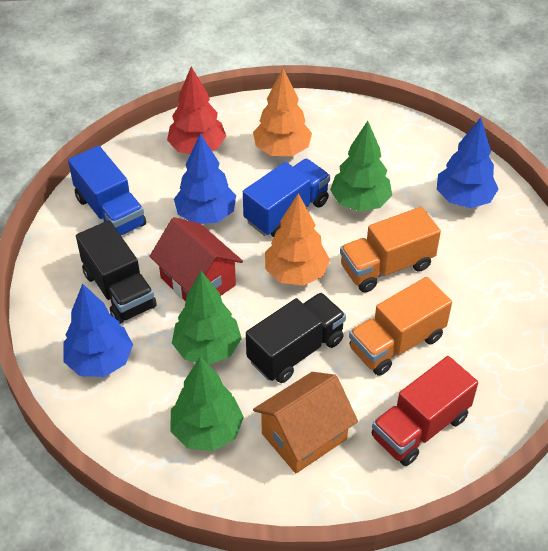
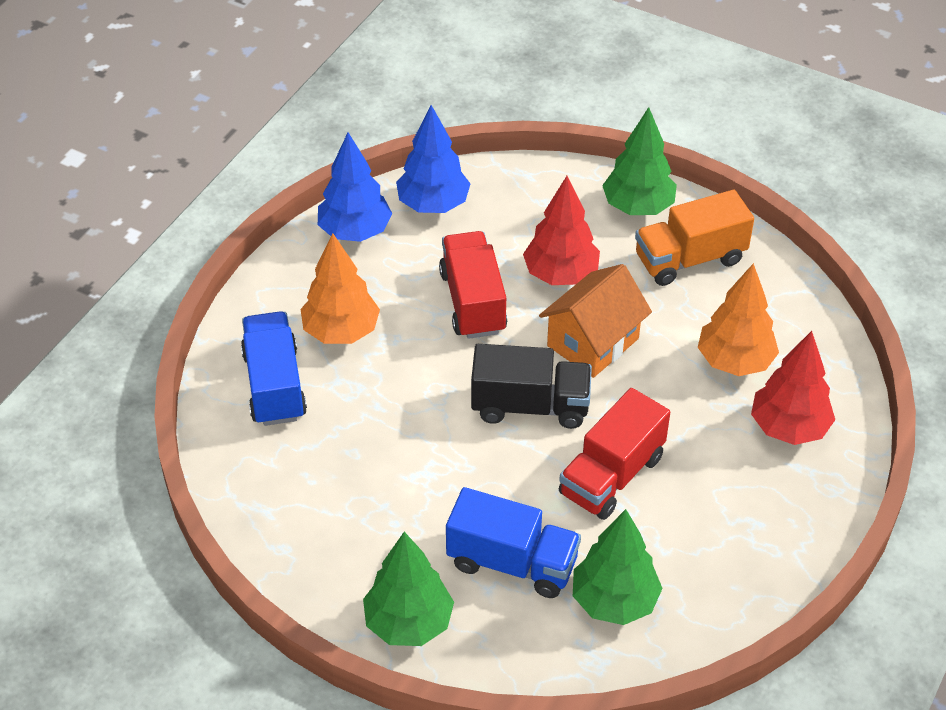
black truck: [76,220,157,324] [246,293,346,383] = 2 -> [471,344,592,429] = 1
blue tree: [63,284,133,377] [174,134,236,224] [437,117,498,208] = 3 -> [318,132,392,242] [396,105,470,213] = 2
orange truck: [340,207,441,292] [349,277,452,376] = 2 -> [635,190,754,286] = 1
red house: [149,217,243,301] = 1 -> none = 0
red tree: [167,66,226,154] = 1 -> [523,176,600,285] [751,331,835,445] = 2
red truck: [372,356,478,466] = 1 -> [439,231,507,339] [559,388,670,520] = 2

